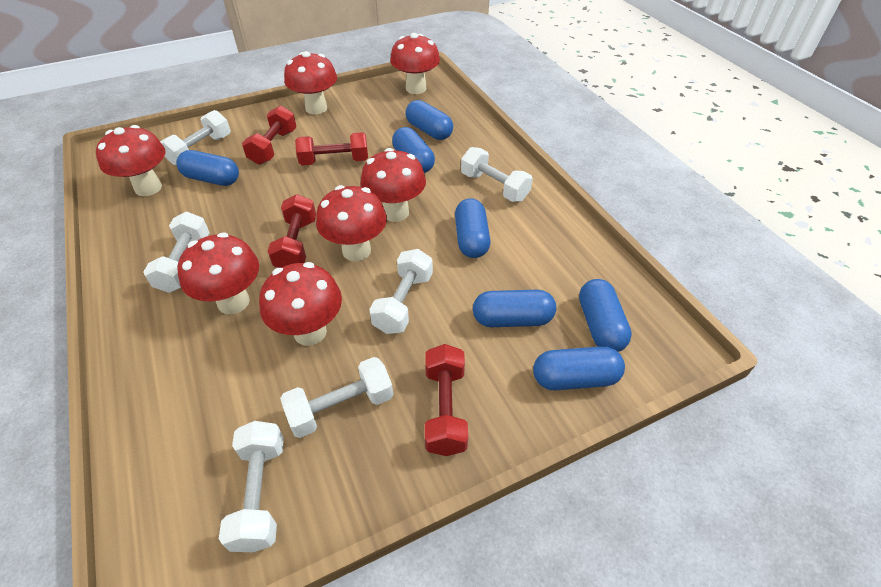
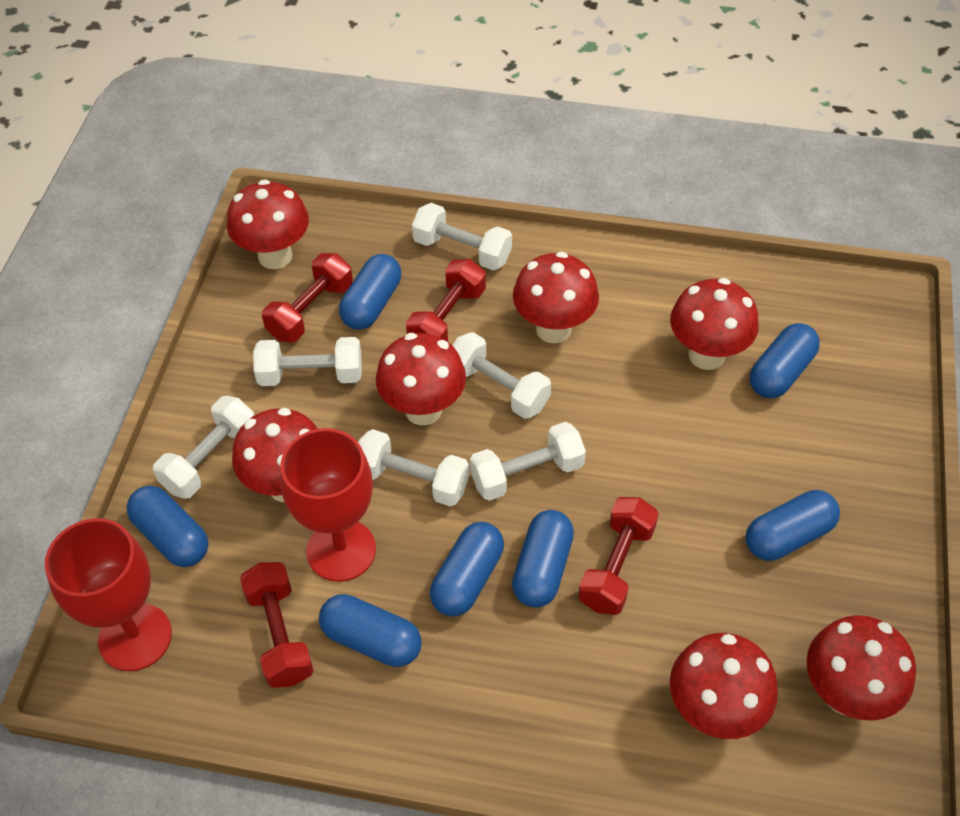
red goblet: none = 0 -> [45,518,172,671] [280,428,376,582] = 2

